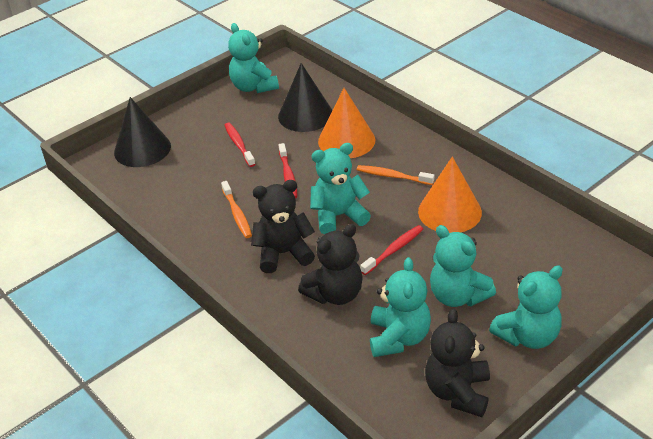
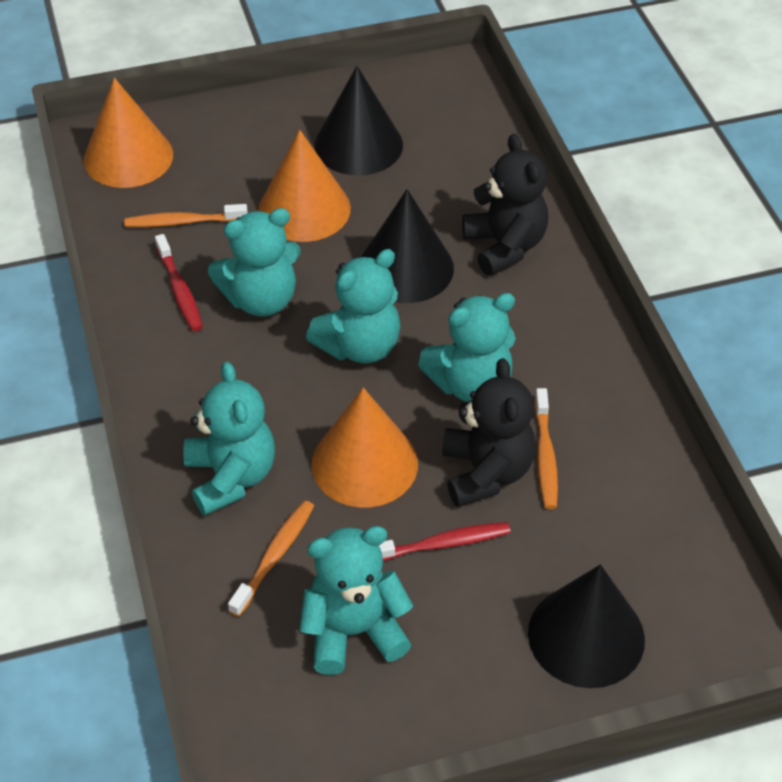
black cone: [114,97,171,167] [278,63,332,132] = 2 -> [314,66,403,175] [361,189,454,303] [528,564,645,688] = 3
black teddy bear: [251,180,315,273] [298,224,363,305] [425,308,490,417] = 3 -> [442,358,536,507] [462,134,548,276] = 2
orange cone: [318,88,375,158] [418,157,482,233] = 2 -> [83,78,173,188] [258,130,351,242] [312,388,418,507] = 3
orange toothbrush: [221,181,252,238] [357,165,434,185] = 2 -> [124,204,248,227] [228,500,314,617] [534,388,558,509] = 3
red toothbrush: [225,123,255,167] [279,143,298,198] [360,225,423,275] = 3 -> [155,234,203,331] [379,522,511,561] = 2

